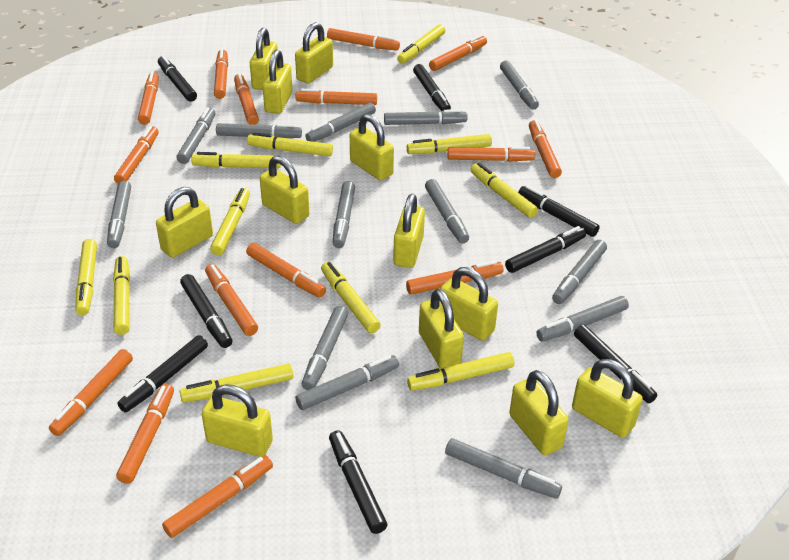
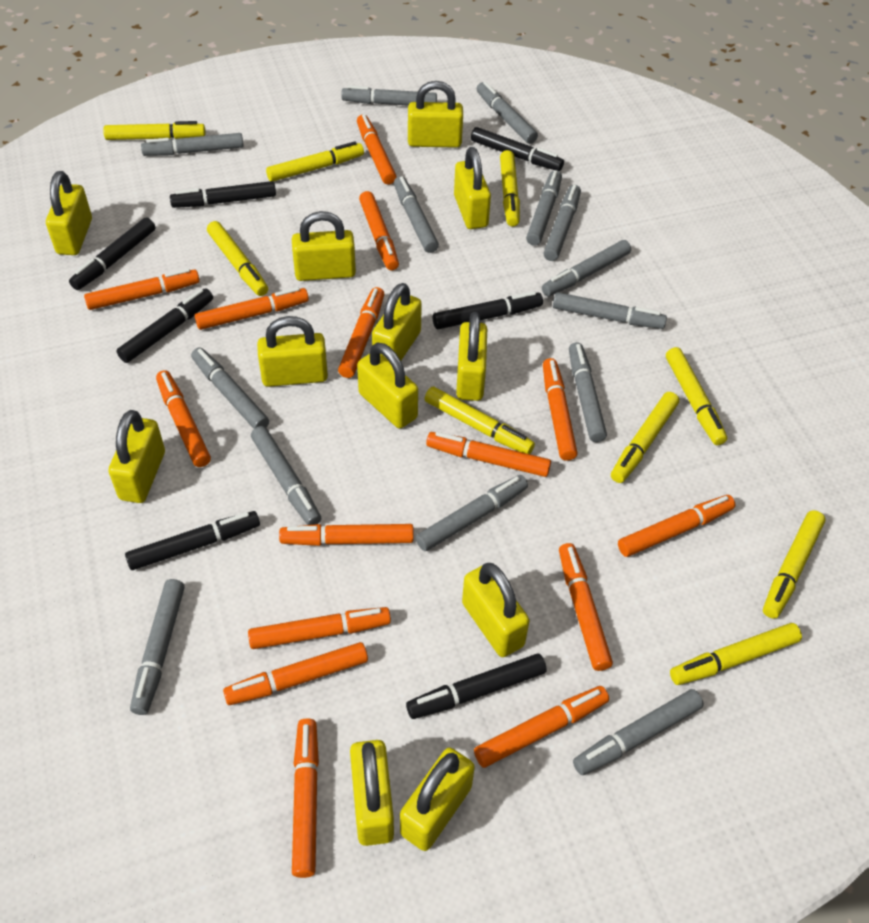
black marker: [117,335,208,412] [158,55,197,102] [180,274,232,348] [329,430,387,534] [413,64,451,111] [505,226,586,273] [518,185,600,237] [574,325,657,403] = 8 -> [69,217,155,290] [116,288,213,363] [125,511,260,570] [170,181,276,208] [406,654,547,719] [433,291,543,329] [471,127,564,171] = 7
grey marker: [107,180,131,248] [176,107,215,164] [216,123,302,138] [295,355,399,410] [302,306,348,390] [305,103,376,142] [333,181,355,248] [384,109,468,125] [425,179,469,243] [445,438,562,499] [500,61,539,110] [536,296,629,342] [552,240,607,304] = 13 -> [130,579,185,715] [141,133,244,156] [191,348,269,429] [251,426,321,525] [341,85,437,106] [394,176,439,253] [416,475,528,551] [477,82,538,144] [526,170,562,246] [542,240,631,296] [543,185,581,261] [553,292,667,329] [569,342,607,442] [573,689,704,775] = 14
yellow marker: [76,239,97,315] [113,256,130,335] [180,364,293,402] [191,152,281,168] [210,188,250,256] [247,132,333,156] [321,262,381,333] [397,24,445,64] [407,134,492,154] [407,352,515,391] [470,163,538,218] = 11 -> [103,121,206,140] [207,221,268,296] [266,141,364,181] [425,387,535,454] [500,150,520,227] [611,392,679,483] [666,347,727,445] [670,623,802,685] [763,510,826,619] = 9

